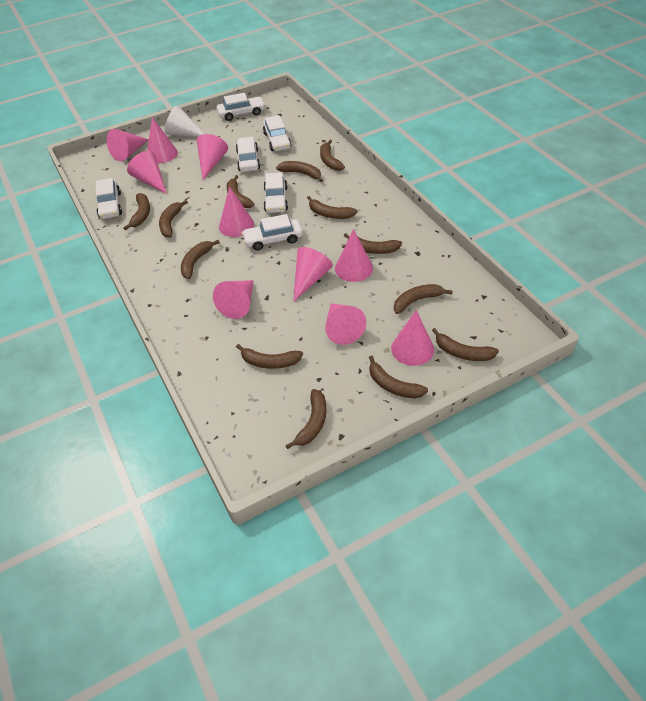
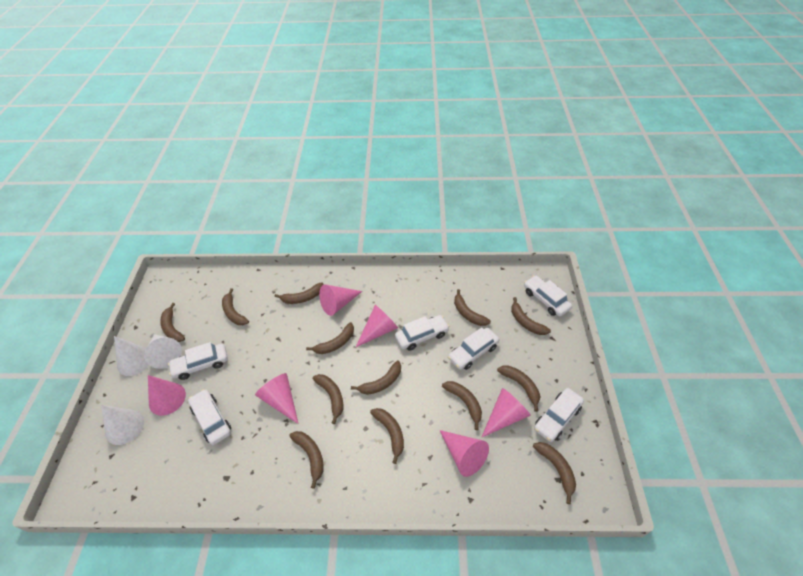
pink cone: [107,129,149,162] [127,151,167,194] [147,117,178,163] [197,134,228,180] [213,280,254,319] [219,187,254,237] [293,247,333,302] [325,303,366,345] [335,229,373,282] [391,310,434,366] = 10 -> [148,375,186,416] [255,373,299,424] [319,285,362,316] [356,305,398,347] [440,430,489,477] [481,388,531,438] = 6
white cone: [165,105,205,137] = 1 -> [101,405,144,445] [114,336,149,376] [144,334,182,369] = 3

